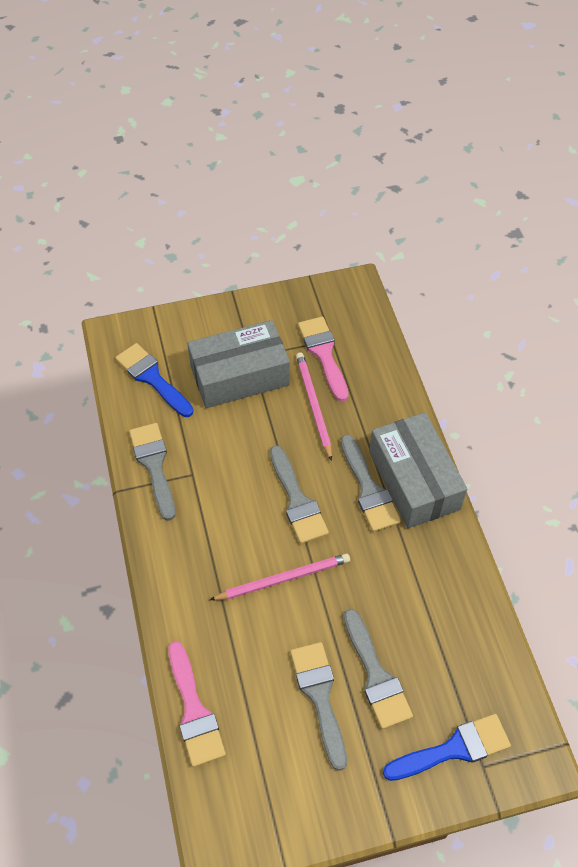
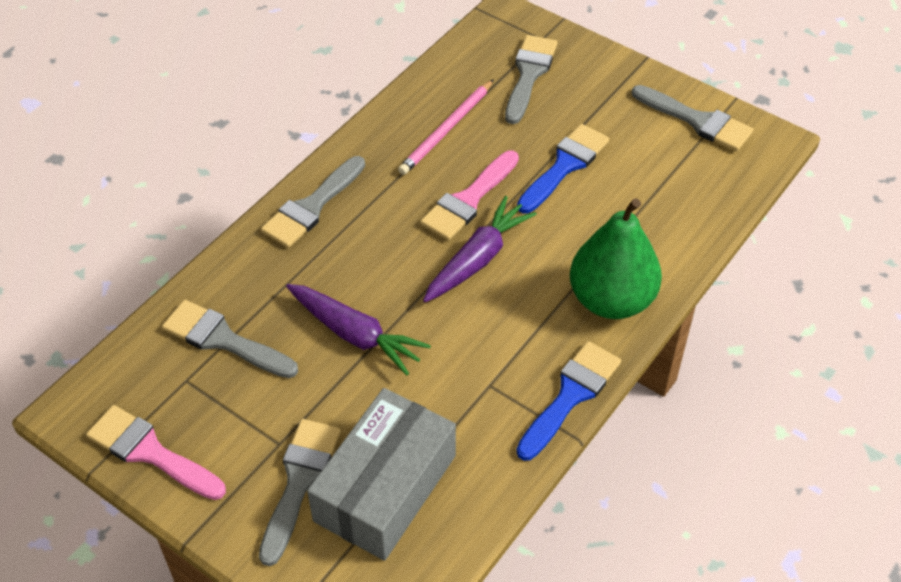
green pear: none = 0 -> [570,198,662,319] = 1
grey box: [187,320,290,408] [369,412,467,528] = 2 -> [307,388,456,561] = 1
pink pencil: [210,553,350,600] [296,352,332,461] = 2 -> [398,79,494,175] = 1
purple carrot: none = 0 -> [286,284,431,375] [423,196,537,302] = 2

